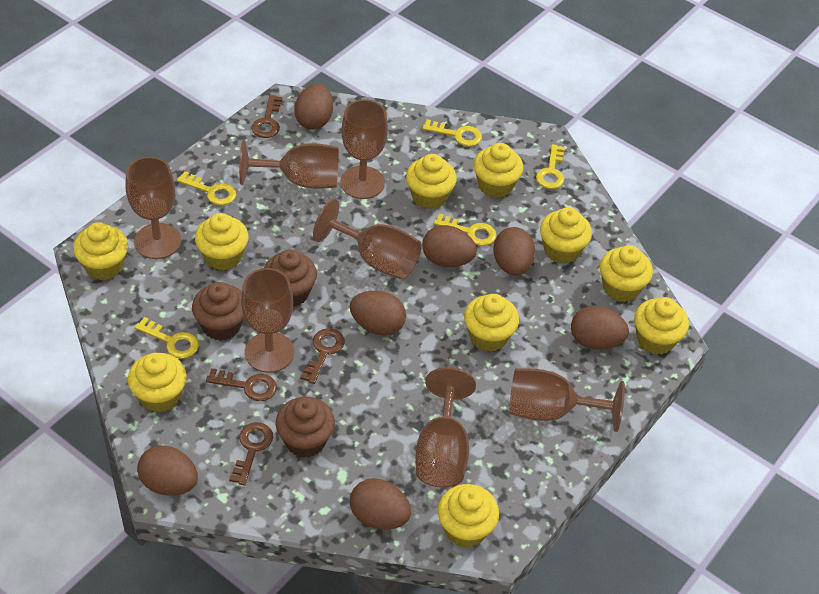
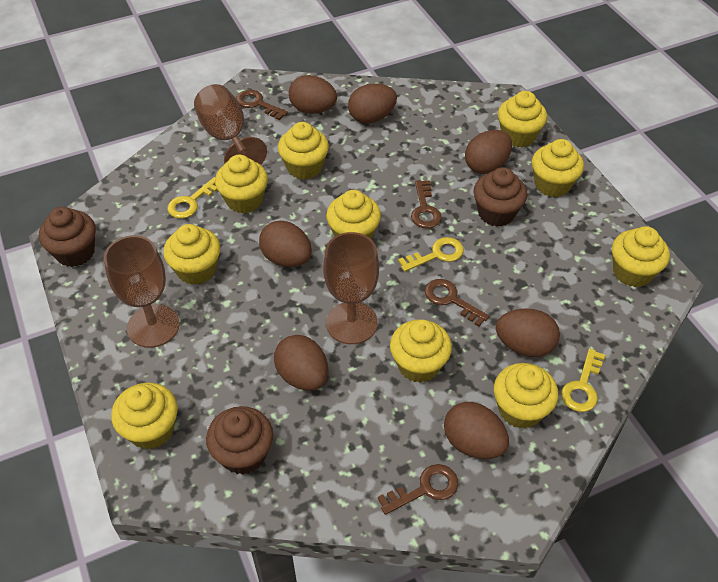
brown goblet: [126,157,181,259] [239,140,339,189] [241,268,294,373] [313,199,422,280] [340,99,388,199] [416,367,476,488] [509,368,625,432] = 7 -> [104,235,180,348] [194,84,267,165] [323,232,379,344] = 3
yellow key: [135,317,199,359] [177,171,236,205] [422,119,482,146] [433,213,497,246] [536,144,565,189] = 5 -> [167,177,217,219] [398,237,464,272] [561,348,605,412] = 3

